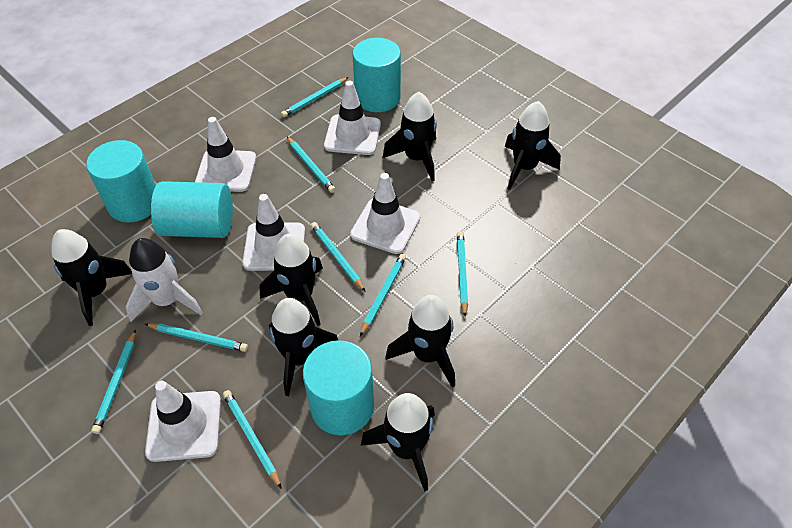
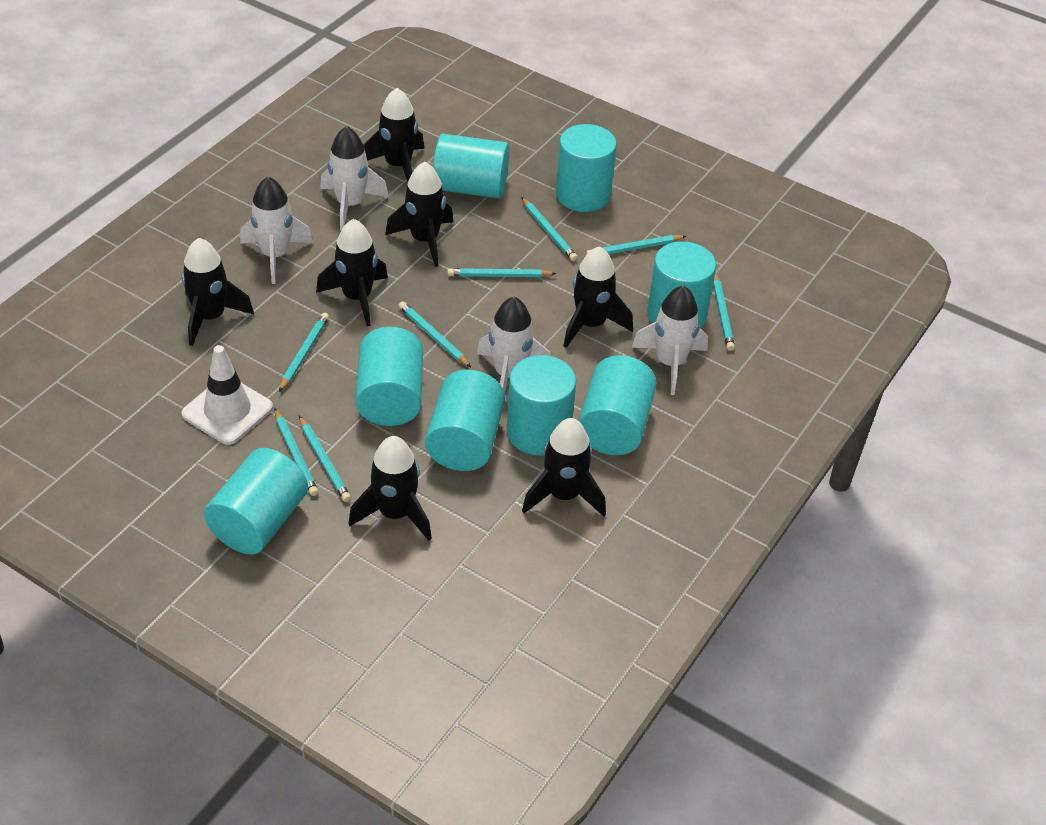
turquoise cylinder: [86,140,156,222] [151,181,233,238] [303,340,374,435] [352,38,401,112] = 4 -> [204,448,308,555] [356,327,423,426] [425,370,505,471] [433,134,509,198] [507,355,576,456] [556,124,617,212] [578,355,657,455] [647,241,716,329] = 8
white rocket: [126,238,203,322] = 1 -> [240,177,313,284] [320,126,389,230] [477,297,551,393] [632,285,708,395] = 4
white traffic cone: [145,381,221,462] [195,117,256,192] [243,194,305,271] [324,81,381,155] [350,173,420,254] = 5 -> [181,345,273,445] = 1

